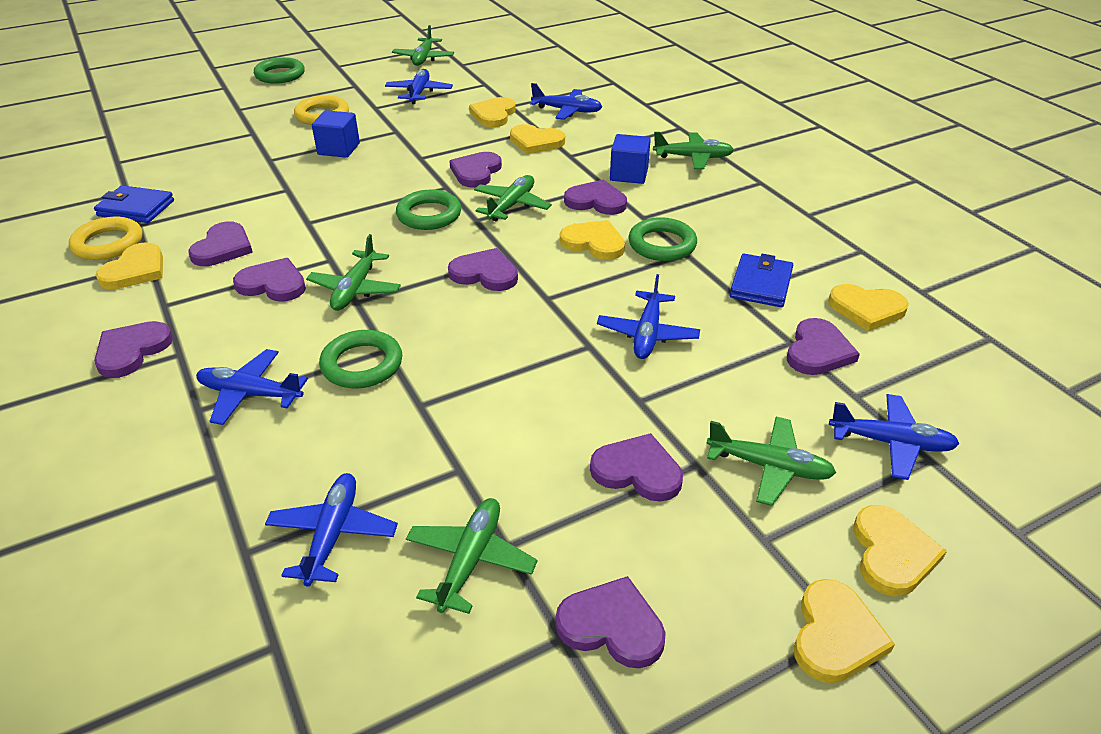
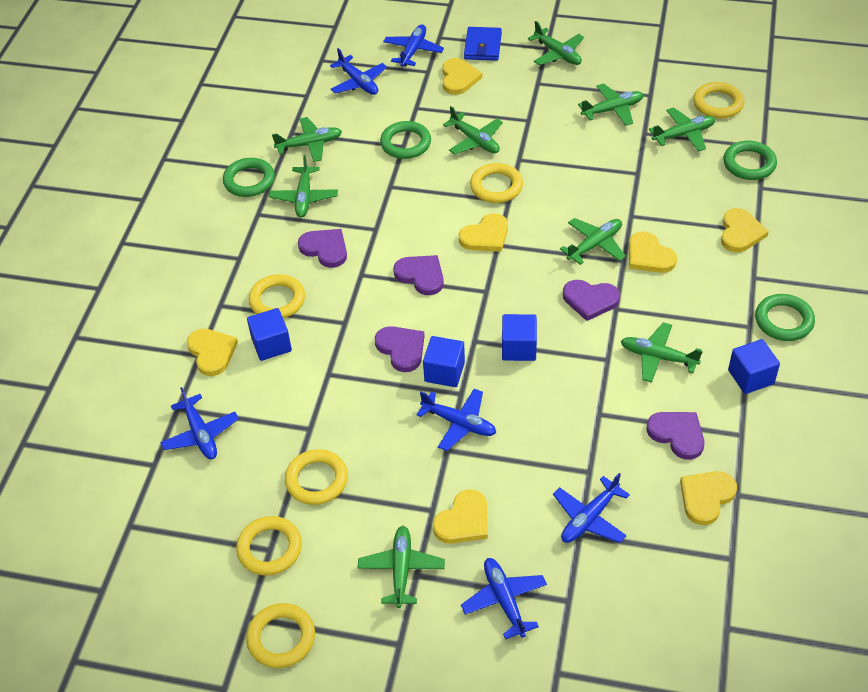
blue cube: [312,110,360,158] [610,134,651,184] = 2 -> [247,308,292,361] [423,336,465,387] [502,314,537,361] [728,339,780,394] = 4
blue wallet: [94,185,174,223] [730,254,793,307] = 2 -> [464,27,502,61] = 1
green plane: [306,234,401,311] [392,25,454,66] [406,498,537,614] [474,175,552,221] [653,132,734,169] [706,417,836,506] = 6 -> [269,155,338,218] [272,117,342,162] [358,526,445,608] [443,106,503,155] [528,21,584,65] [560,218,626,265] [578,83,643,126] [621,322,703,383] [649,107,715,152] = 9
purple heart: [94,321,173,378] [188,221,253,266] [233,258,306,302] [448,248,518,291] [449,152,502,188] [555,576,666,668] [564,179,627,215] [590,433,683,502] [787,318,860,375] = 9 -> [298,229,347,268] [375,326,425,372] [393,255,444,295] [563,280,620,321] [647,412,704,460] = 5
yellow ring: [69,217,143,260] [294,95,349,125] = 2 -> [236,516,302,576] [246,603,315,668] [248,274,305,319] [285,449,348,505] [470,163,523,203] [693,82,744,119] = 6

